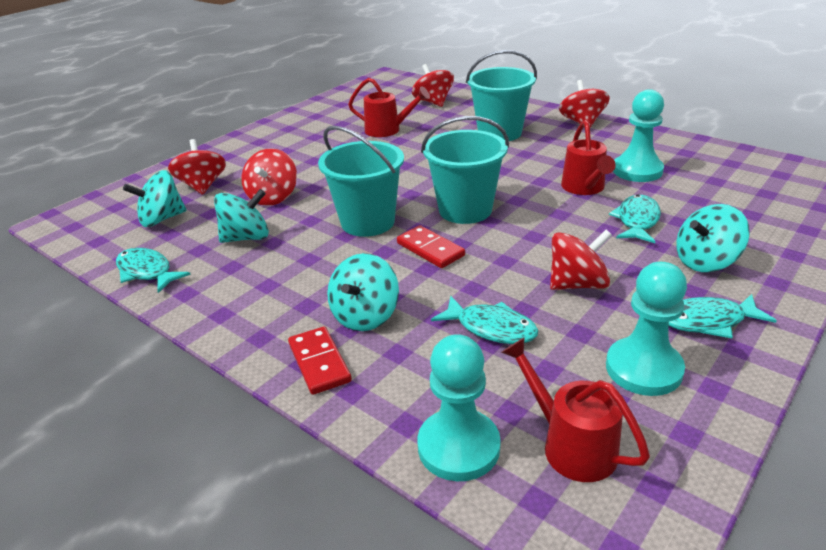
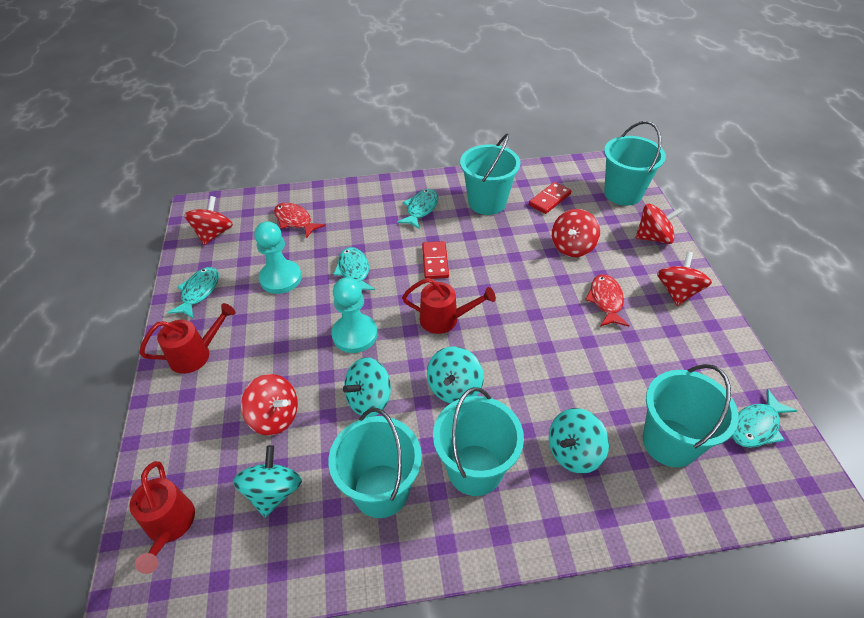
red fish: none = 0 -> [274,203,325,238] [585,274,630,326] = 2
turquoise bucket: [318,126,404,237] [421,116,509,224] [466,50,537,141] = 3 -> [328,408,422,518] [433,387,524,496] [460,133,521,215] [604,121,666,206] [643,364,739,467] = 5
turquoise pawn: [417,334,501,481] [606,262,687,396] [613,89,664,182] = 3 -> [254,221,302,294] [331,277,377,353] = 2

